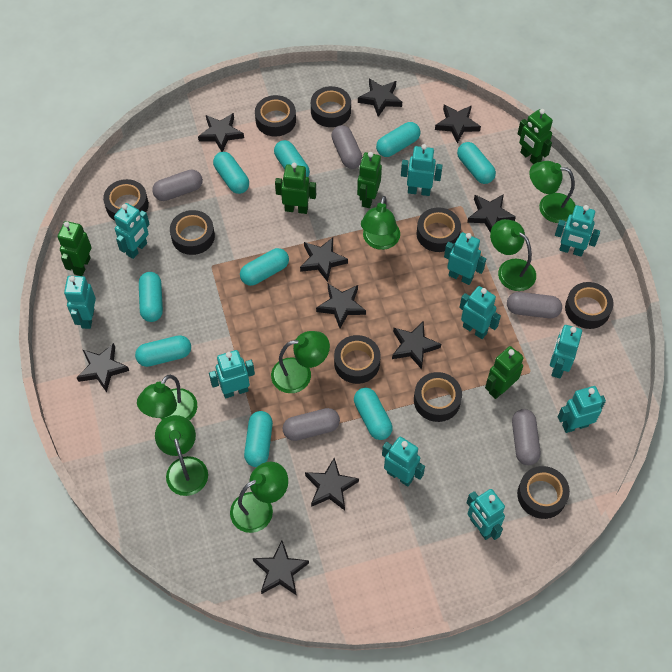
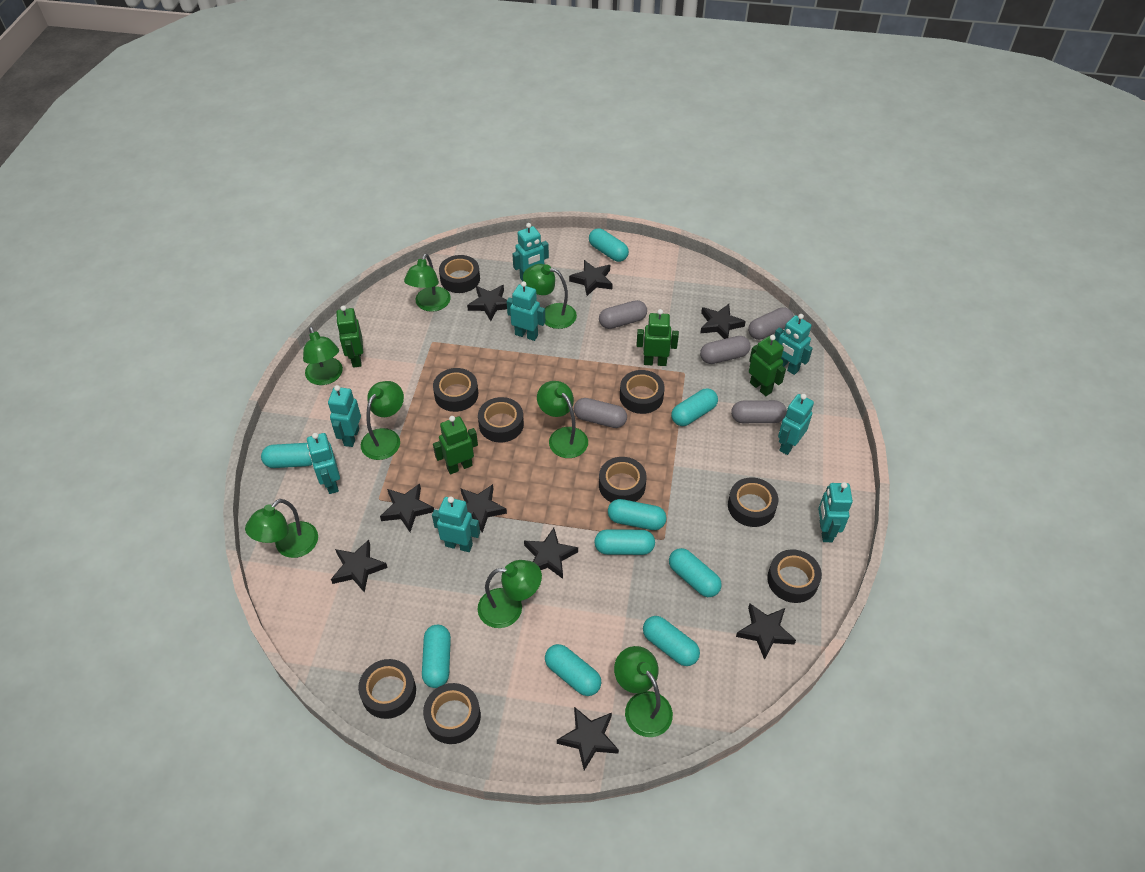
black star: [77,343,129,392] [198,113,244,152] [253,541,309,595] [300,238,348,282] [305,458,359,510] [316,284,366,328] [358,78,402,117] [392,321,441,369] [435,105,481,144] [467,194,516,233] = 10 -> [331,540,388,593] [380,483,434,532] [460,484,507,533] [467,285,507,321] [524,528,578,579] [557,707,619,770] [569,260,613,296] [701,304,746,339] [736,604,796,660] = 9
green lamp: [137,375,197,421] [155,415,208,496] [230,462,288,533] [271,331,330,393] [361,196,400,250] [490,219,536,291] [530,161,576,223] = 7 -> [245,499,318,558] [303,327,343,385] [361,381,404,460] [404,254,451,312] [478,560,542,628] [523,264,577,329] [537,381,588,458] [614,646,673,737] = 8
green robot: [58,221,91,276] [275,163,316,214] [357,152,382,208] [485,346,523,399] [518,109,553,164] = 5 -> [336,305,363,368] [433,416,478,474] [636,309,679,366] [749,335,786,396] = 4
turquoise robot: [64,276,96,329] [114,203,150,259] [209,350,255,399] [382,437,425,486] [401,144,443,196] [444,232,486,285] [459,286,501,339] [467,489,505,540] [550,325,582,379] [555,205,600,257] [558,386,606,433] = 11 -> [307,433,340,494] [328,385,361,447] [432,497,480,552] [507,281,545,341] [512,223,549,282] [775,314,813,375] [778,394,814,455] [818,482,853,542] = 8

